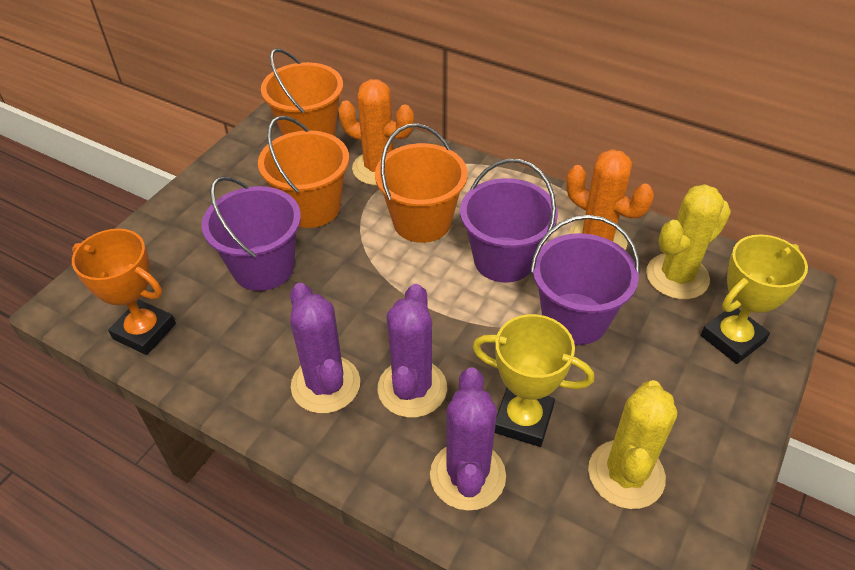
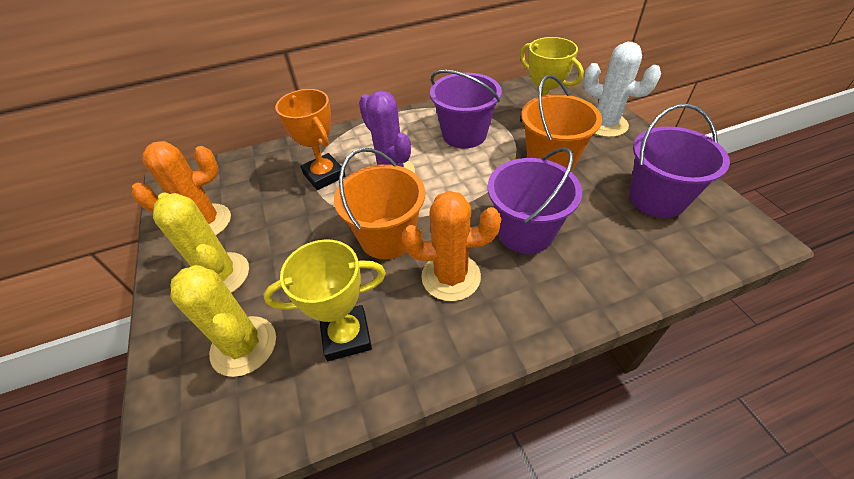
orange bucket: [258,116,349,228] [261,48,343,136] [375,123,468,243] = 3 -> [334,148,425,259] [521,75,602,171] = 2
purple cactus: [290,283,360,413] [377,284,447,418] [430,367,506,511] = 3 -> [359,91,415,173] = 1
white cactus: none = 0 -> [583,42,661,137] = 1

